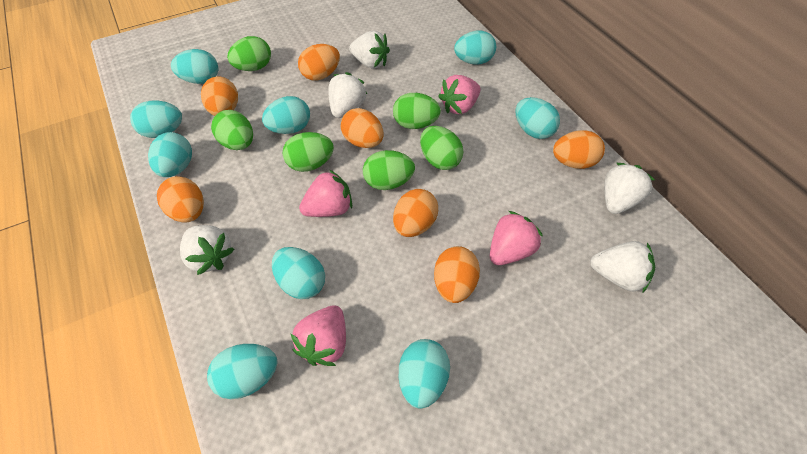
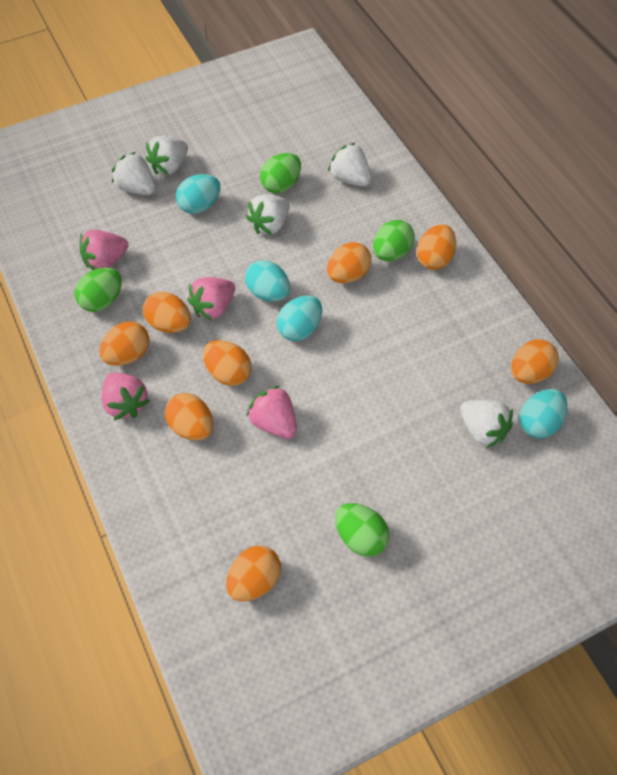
green egg: [211,110,253,150] [227,36,271,71] [283,132,334,172] [363,150,415,190] [393,93,441,129] [420,126,463,170] = 6 -> [75,267,122,312] [260,153,301,194] [335,503,389,557] [373,220,415,261] = 4
orange egg: [157,176,204,223] [201,76,238,116] [298,44,340,81] [341,108,383,148] [393,189,438,237] [434,246,480,303] [553,130,605,169] = 7 -> [99,321,150,366] [143,292,191,333] [165,393,213,441] [203,340,251,386] [226,546,281,601] [327,242,371,283] [417,224,456,270] [511,339,559,384] = 8
turquoise egg: [130,101,182,138] [148,132,192,177] [171,49,218,84] [207,344,277,399] [262,96,310,134] [272,247,325,299] [399,339,450,409] [454,30,496,65] [515,97,560,139] = 9 -> [176,174,220,214] [245,260,290,302] [277,295,322,341] [519,389,568,438] = 4

